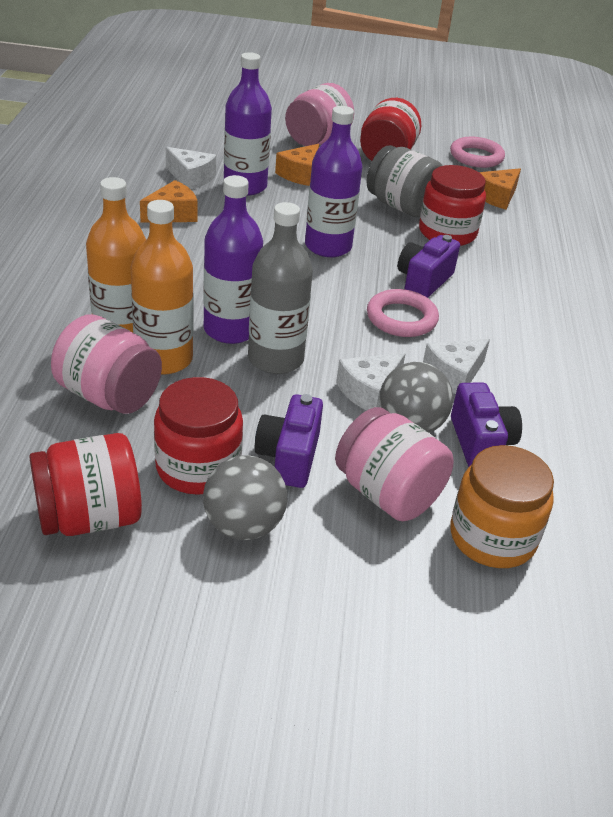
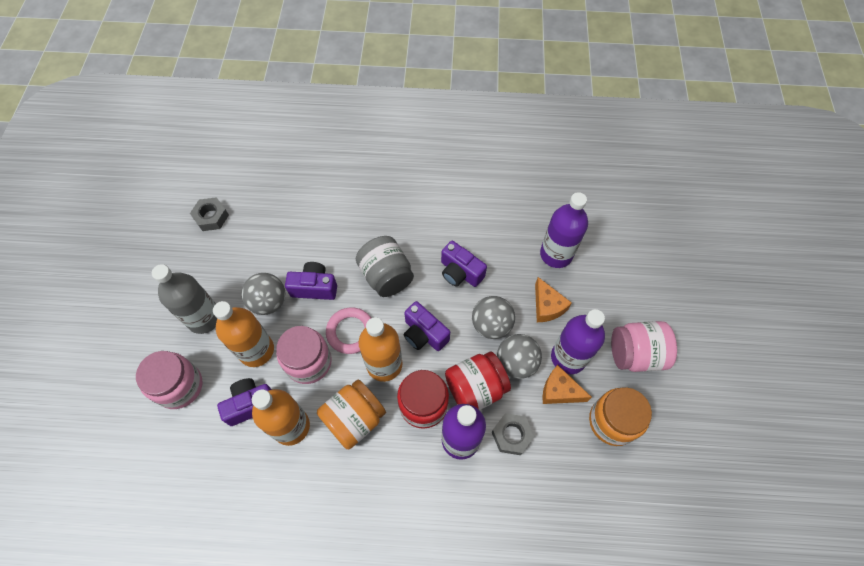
grey ball: [203,455,287,540] [379,362,453,433] = 2 -> [241,273,285,315] [472,296,515,339] [497,334,542,379] = 3
grey nut: none = 0 -> [190,197,229,231] [492,413,535,455] = 2
orange bottle: [86,177,146,332] [131,200,194,375] = 2 -> [213,301,274,367] [252,389,310,446] [358,317,403,382] = 3
orange cheese: [140,180,197,222] [275,144,319,186] [479,168,521,210] = 3 -> [535,277,572,322] [542,365,592,404] = 2
orange jar: [450,445,554,568] = 1 -> [317,380,386,449] [589,387,652,446] = 2
pink ring: [367,289,439,337] [450,137,505,168] = 2 -> [326,307,371,354] = 1
purple camera: [255,394,323,488] [398,235,460,298] [451,382,522,467] = 3 -> [217,378,272,426] [285,262,337,300] [404,301,450,351] [441,241,487,287] = 4
red jar: [29,433,142,536] [154,377,243,495] [360,98,421,161] [419,165,486,246] = 4 -> [397,370,449,429] [445,352,511,410] = 2
white cheese: [166,147,216,189] [336,353,406,411] [423,339,490,394] = 3 -> none = 0

